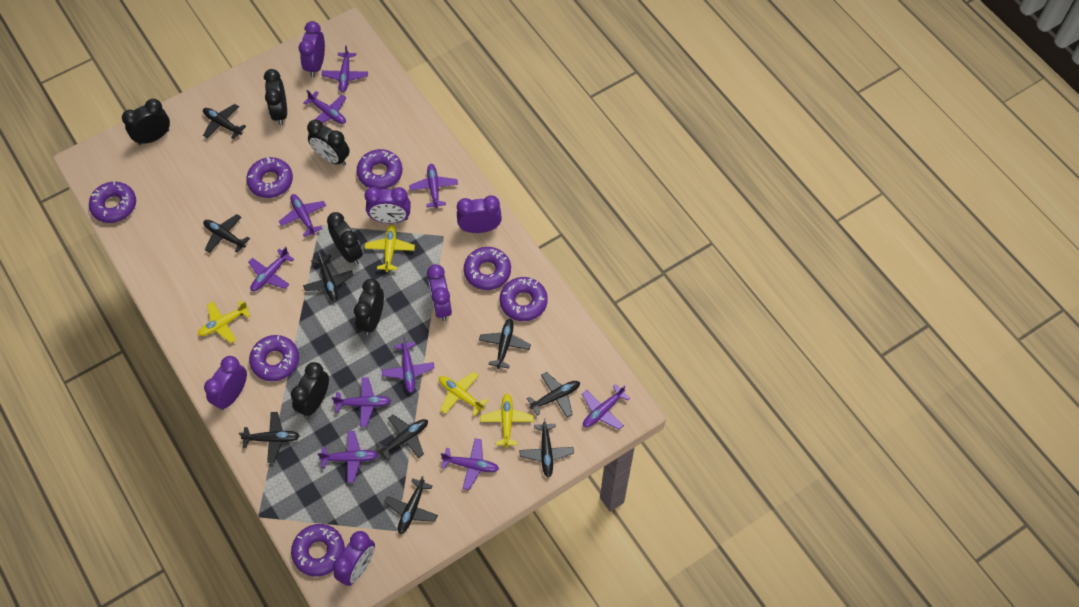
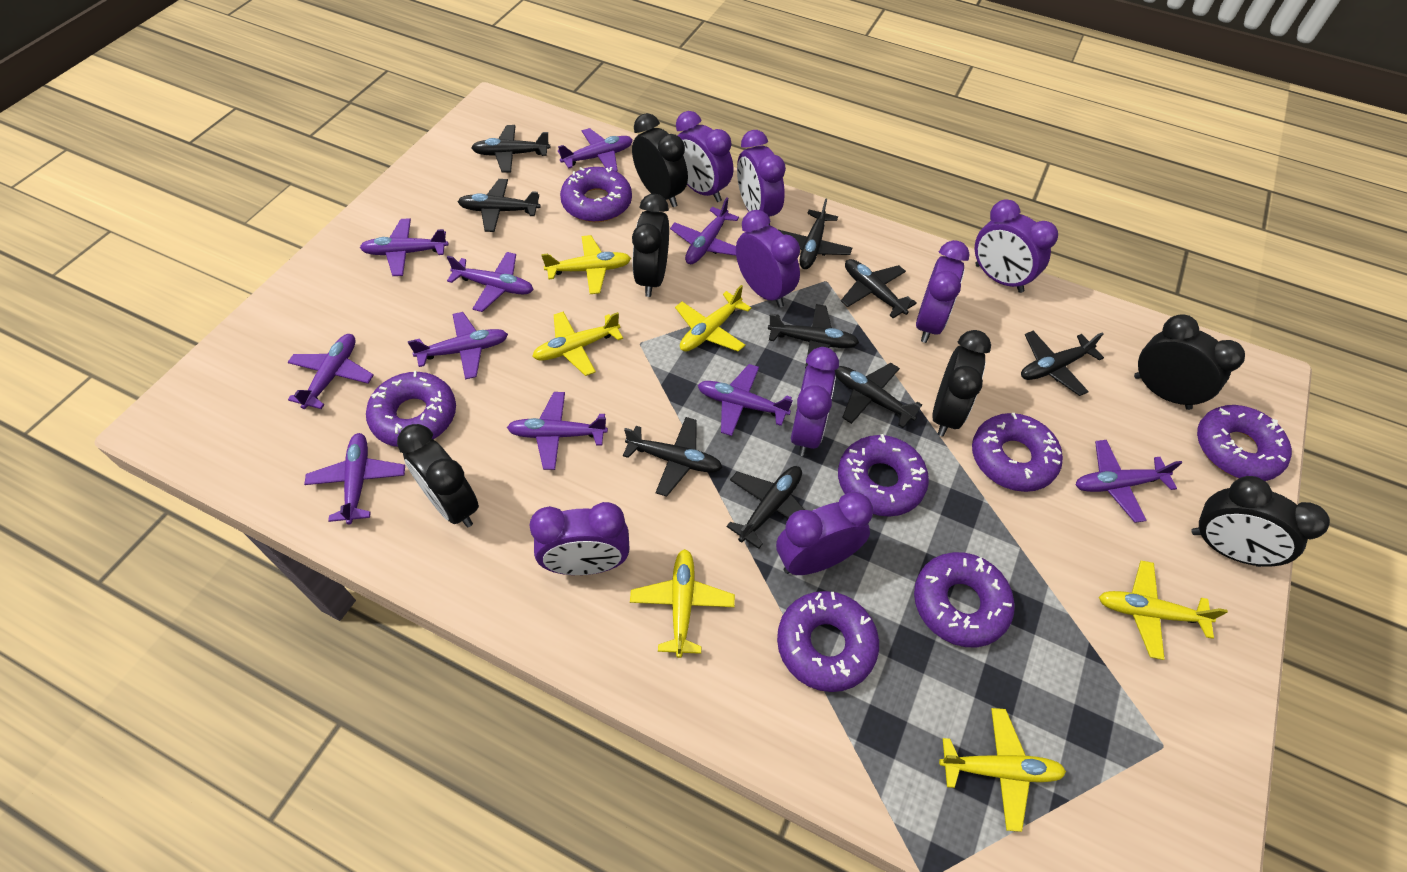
purple clock: [204,356,247,410] [299,21,325,77] [333,531,375,586] [364,187,411,223] [427,264,452,321] [457,195,502,233] = 6 -> [529,502,630,575] [676,111,733,202] [736,210,800,308] [737,130,786,225] [776,492,873,575] [791,347,839,456] [916,240,970,343] [974,199,1058,293] = 8
yellow plane: [198,301,251,343] [365,225,415,272] [439,372,488,416] [480,393,534,448] = 4 -> [532,312,623,376] [541,235,631,294] [630,549,735,658] [675,285,751,352] [939,708,1066,832] [1099,561,1228,660] = 6

